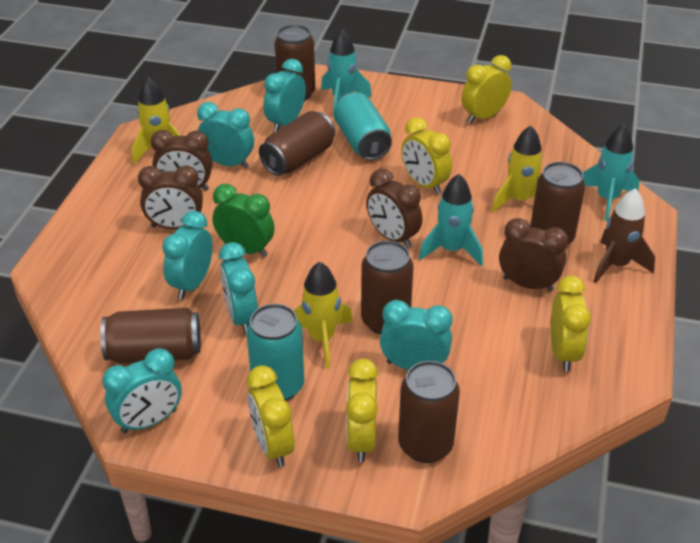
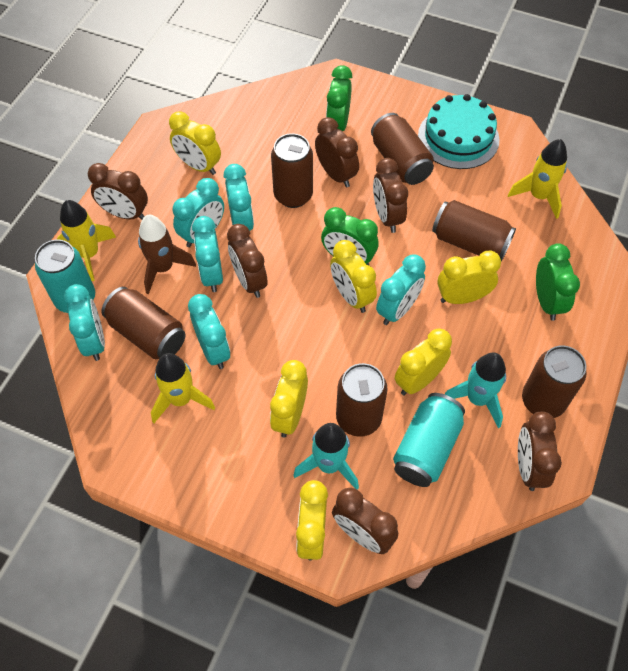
brown clock: [138,166,203,229] [151,130,213,191] [366,169,422,248] [499,218,569,292] = 4 -> [88,163,148,220] [227,224,267,298] [315,117,359,188] [332,488,398,554] [373,158,408,233] [518,412,562,491] = 6
green clock: [212,184,274,257] = 1 -> [321,207,379,265] [326,65,352,131] [536,243,580,321] = 3
turquoise cake: none = 0 -> [418,94,499,169] = 1
turquoise rocket: [321,29,372,117] [419,174,483,266] [583,124,640,221] = 3 -> [293,423,359,490] [445,353,506,428] = 2
yellow clock: [247,365,295,467] [346,359,379,462] [401,117,452,195] [461,55,512,123] [551,276,591,372] = 5 -> [169,111,221,175] [270,360,308,438] [296,480,328,561] [330,240,377,313] [394,328,452,395] [437,251,501,304] = 6

